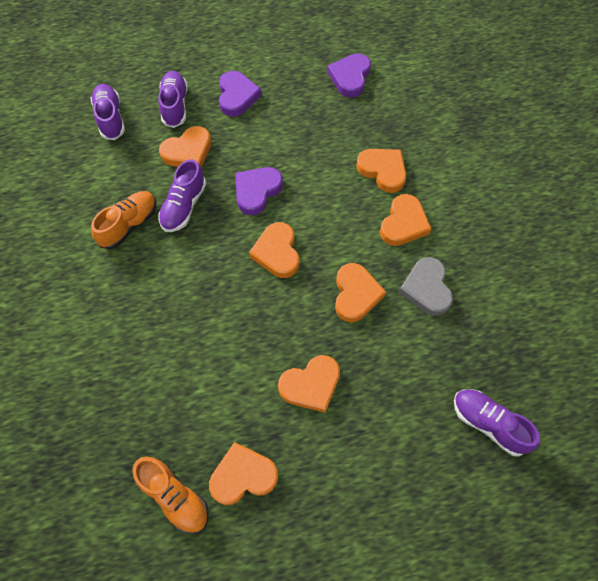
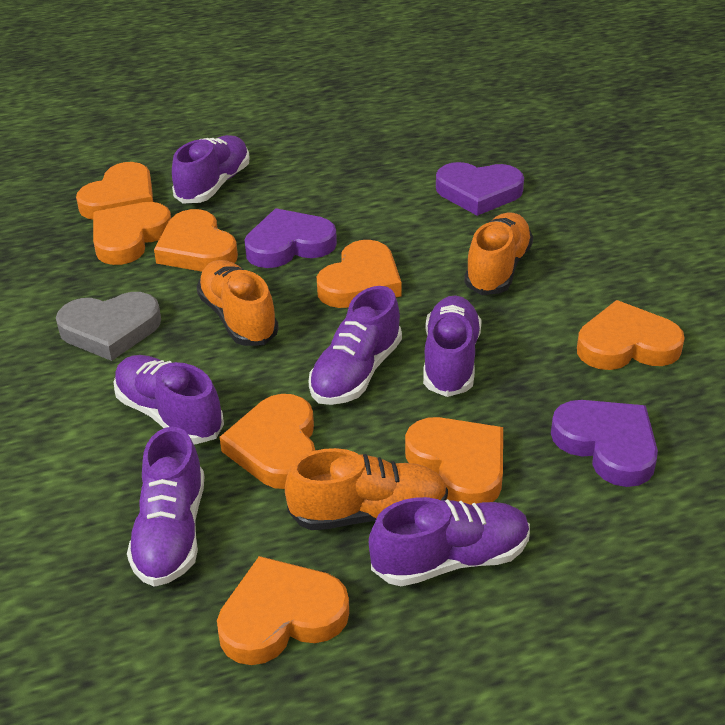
orange heart: [159,126,211,168] [209,442,278,505] [249,222,299,278] [278,355,340,413] [335,263,386,322] [356,149,406,193] [380,194,431,246] = 7 -> [76,162,153,220] [93,202,171,265] [154,209,238,272] [217,556,349,665] [220,394,316,489] [317,240,401,308] [405,417,503,505] [577,300,685,370] = 8
orange shoe: [91,191,156,249] [132,457,209,534] = 2 -> [196,260,279,346] [285,448,448,530] [464,213,533,295] = 3
purple shoe: [90,84,125,140] [158,71,188,128] [158,159,206,232] [454,389,540,456] = 4 -> [114,355,224,445] [127,427,204,587] [172,135,250,203] [309,286,402,405] [369,497,530,586] [423,295,482,397] = 6

